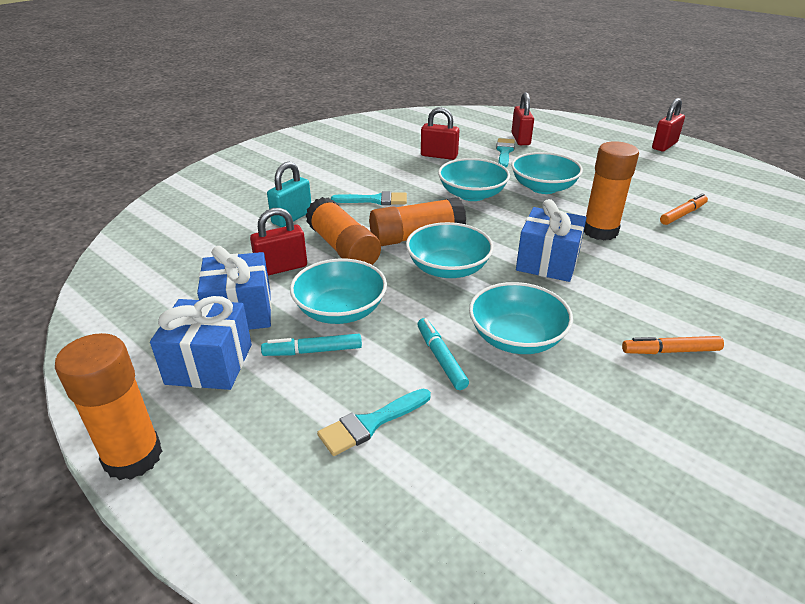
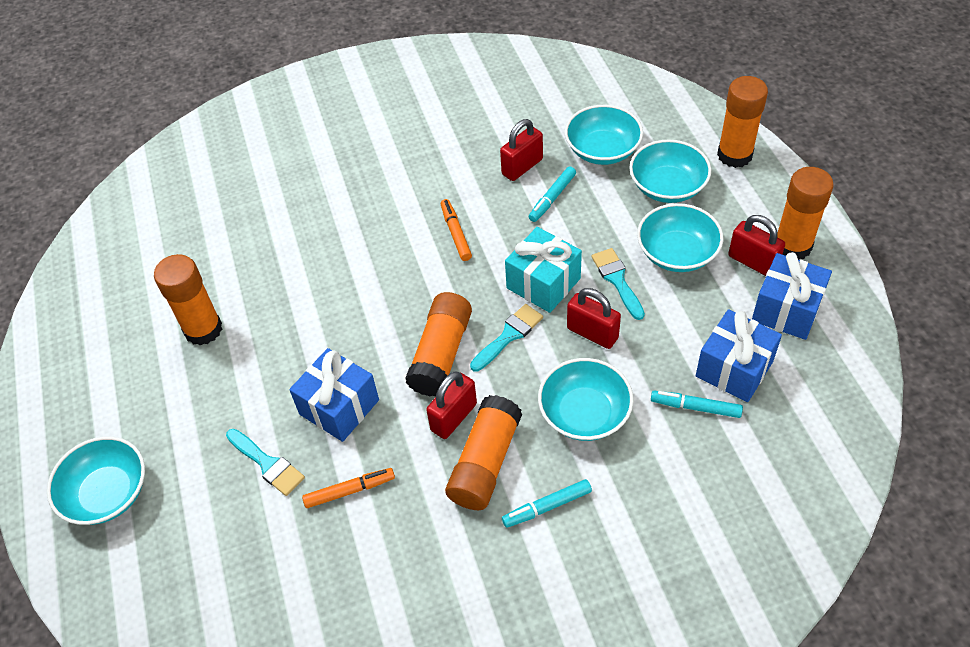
orange glue stick: [55,333,162,480] [306,197,381,265] [369,197,466,246] [584,141,639,241] = 4 -> [154,254,222,346] [405,292,472,397] [445,395,522,510] [717,76,768,168] [777,167,834,260] = 5
turquoise gift: none = 0 -> [505,227,582,313] = 1
turquoise marker: [261,334,362,356] [417,318,469,390] = 2 -> [502,479,592,528] [529,166,576,222] [651,391,743,418] = 3
turquoise padlock: [267,162,311,227] = 1 -> none = 0

